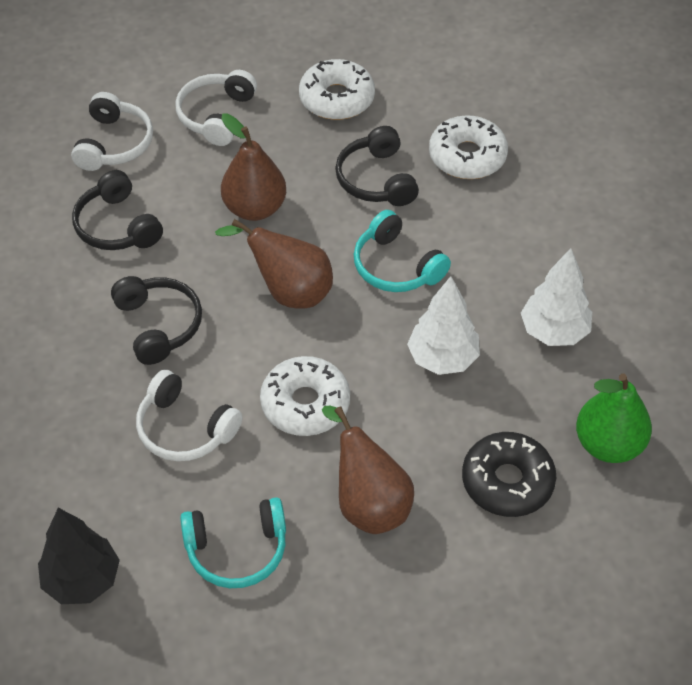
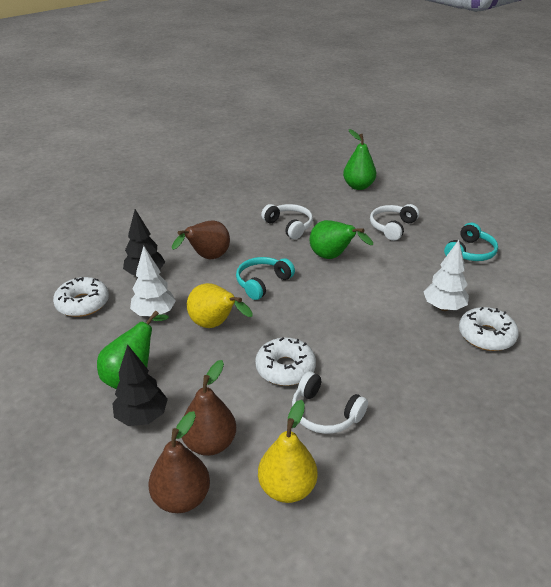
black donut: [462,432,556,517] = 1 -> none = 0
black headphones: [72,170,163,250] [111,276,202,365] [335,126,419,206] = 3 -> none = 0
black tree: [38,508,120,604] = 1 -> [112,344,168,426] [123,209,165,275] = 2
green pear: [576,374,652,463] = 1 -> [97,311,169,389] [310,220,373,259] [343,129,376,190] = 3
yellow pear: none = 0 -> [187,283,253,328] [258,400,318,503] = 2

